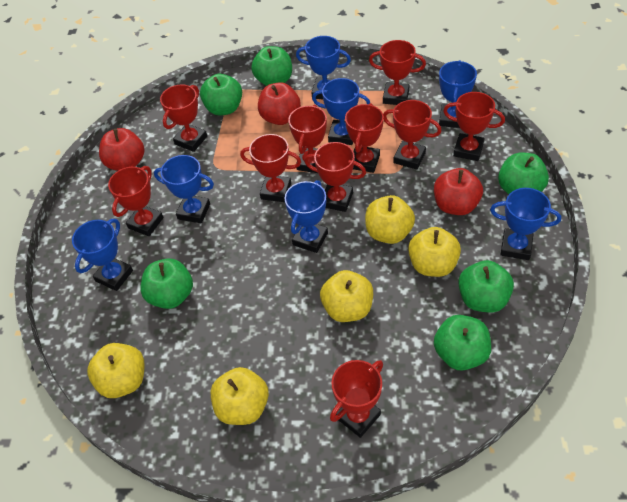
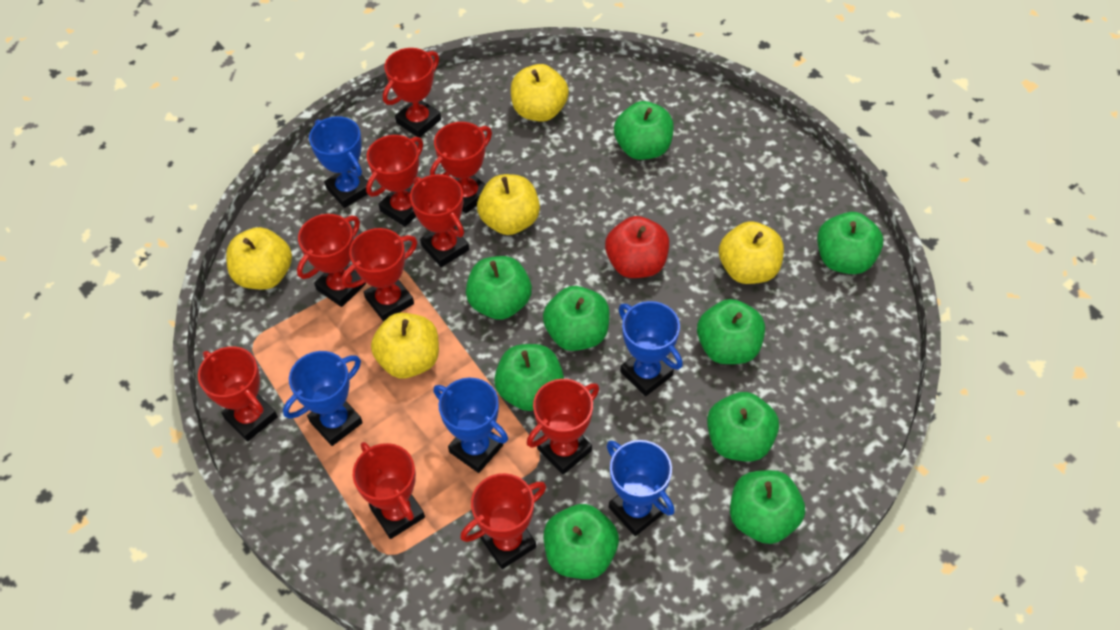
blue trophy: [72,219,133,291] [154,155,214,223] [284,180,328,253] [296,36,351,100] [312,78,370,145] [439,60,477,128] [490,188,561,260] = 7 -> [283,351,363,446] [309,116,372,208] [433,378,508,473] [607,440,675,536] [619,301,683,396] = 5
green apple: [140,258,193,309] [200,74,242,115] [251,46,292,86] [434,315,491,371] [458,260,514,312] [498,152,549,194] = 6 -> [466,256,532,320] [494,344,564,411] [543,286,610,351] [544,504,619,579] [614,101,674,160] [697,299,765,364] [707,392,779,462] [730,470,805,544] [817,212,883,274] = 9
red apple: [99,128,144,171] [258,82,301,125] [434,168,483,215] = 3 -> [605,216,669,278] = 1

